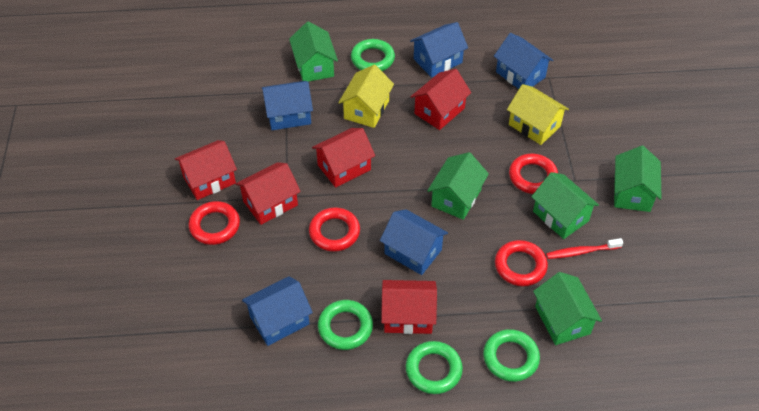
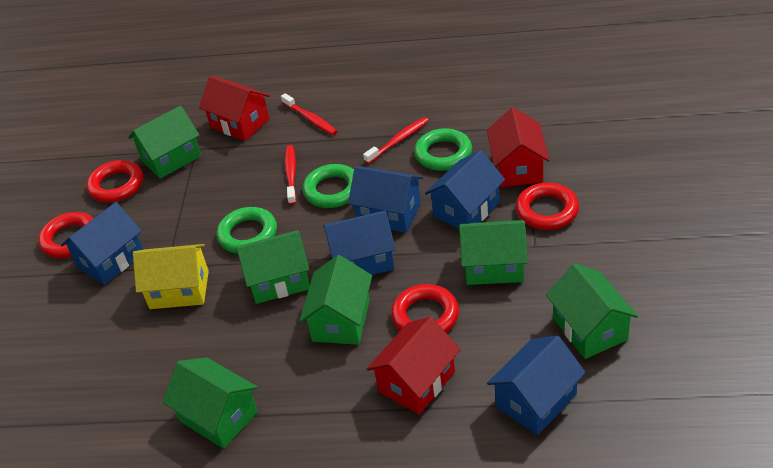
green house: [289,22,338,82] [427,152,489,220] [531,172,599,239] [533,272,602,345] [614,146,662,212] = 5 -> [128,106,201,179] [162,357,258,449] [236,230,310,304] [299,255,372,345] [459,220,528,285] [546,263,638,359] = 6
green ring: [318,300,373,350] [351,39,395,71] [406,341,463,394] [483,329,540,382] = 4 -> [216,207,277,254] [303,164,354,208] [414,128,472,171] = 3
red house: [175,140,237,200] [236,162,301,225] [312,128,375,188] [381,280,437,334] [410,69,471,130] = 5 -> [199,76,270,141] [367,317,460,415] [487,107,549,187] = 3
red toothbrush: [546,238,623,259] = 1 -> [281,93,337,135] [285,145,296,205] [363,117,429,164] = 3
yellow house: [338,65,394,128] [507,84,569,145] = 2 -> [133,244,209,309] = 1

